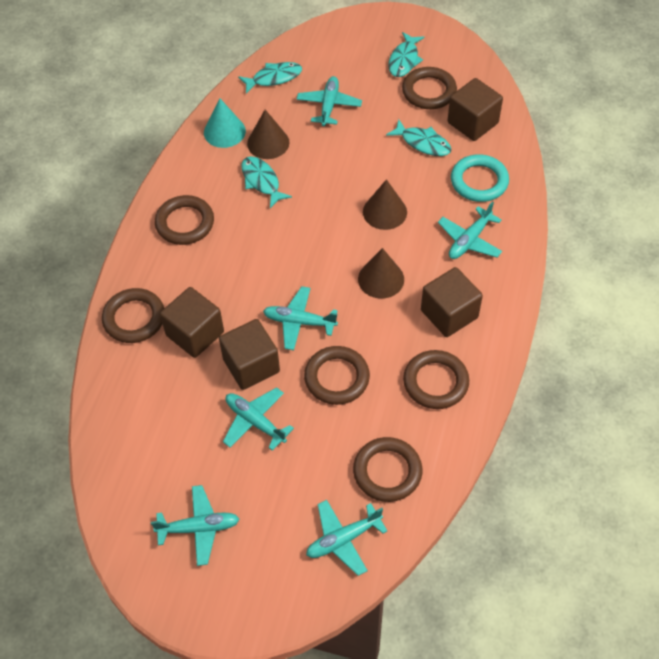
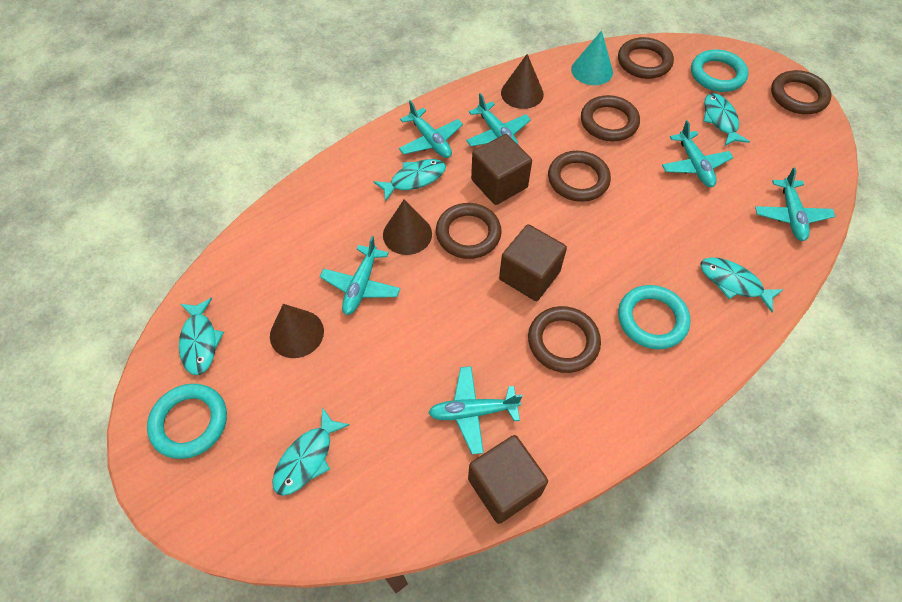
brown cube: [160,287,224,358] [219,319,280,390] [421,267,483,337] [447,78,503,141] = 4 -> [468,435,548,524] [471,134,532,205] [499,224,567,301] = 3
turquoise fish: [238,62,302,93] [241,156,292,208] [386,119,451,156] [388,32,425,77] = 4 -> [179,298,224,375] [272,407,350,496] [373,159,446,202] [700,257,784,312] [703,93,750,146] = 5
turquoise ring: [451,154,509,202] = 1 -> [147,384,227,459] [618,285,691,349] [691,49,748,92] = 3

